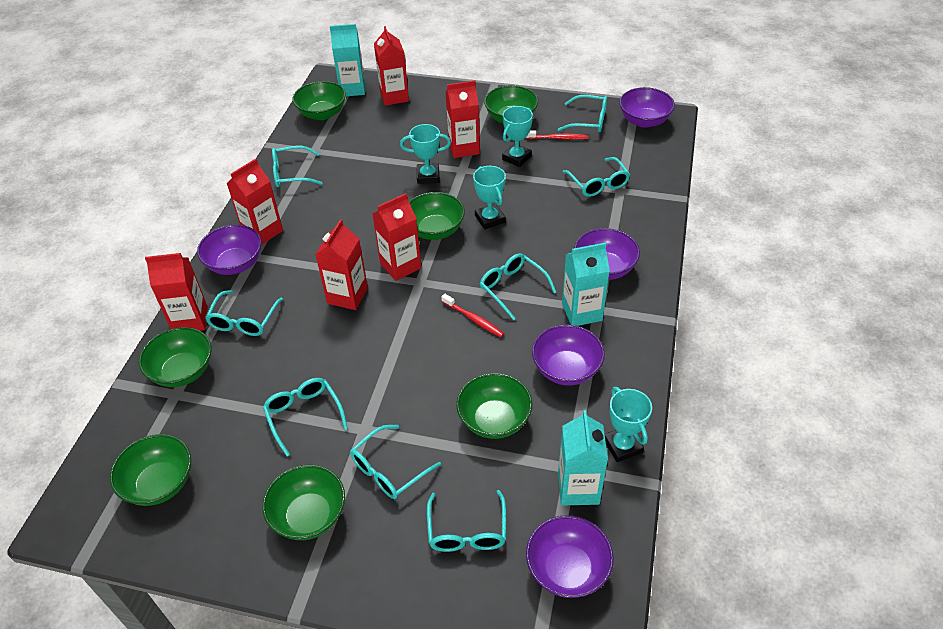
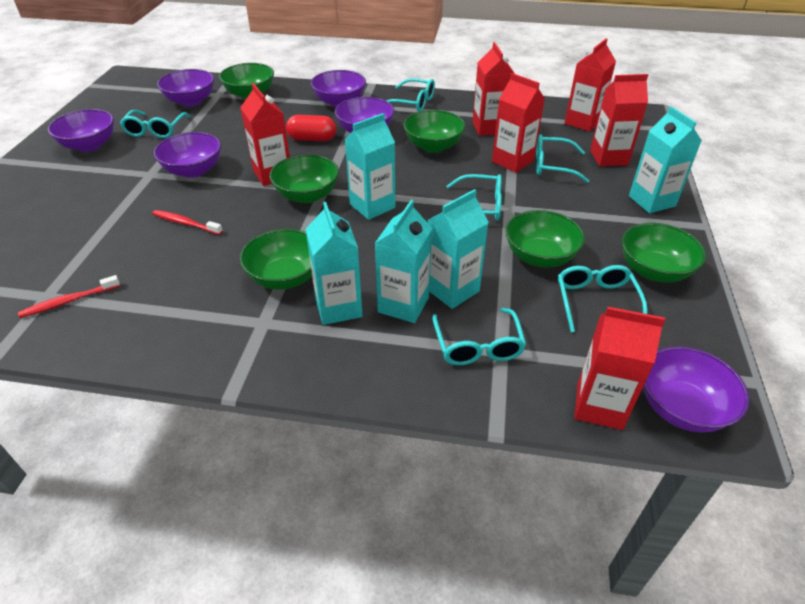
green bowl: [110,434,191,506] [139,327,212,387] [262,465,345,540] [293,81,346,120] [409,192,465,240] [456,373,532,439] [484,85,538,123] = 7 -> [219,63,274,99] [240,229,312,290] [269,154,339,203] [404,110,465,153] [505,210,585,268] [622,223,706,283] = 6
purple bowl: [197,225,262,275] [526,515,614,598] [532,325,605,386] [574,228,640,280] [619,87,675,128] = 5 -> [48,109,114,152] [154,132,221,178] [157,69,214,106] [311,70,366,107] [335,97,394,133] [643,346,750,432] = 6
red capsule: none = 0 -> [286,115,336,141] = 1
turquoise carton: [330,24,365,96] [558,410,608,506] [562,242,610,326] = 3 -> [306,202,363,325] [345,113,395,220] [374,200,432,323] [428,189,489,309] [629,106,702,213] = 5
turquoise glasses: [205,290,283,336] [263,378,348,456] [272,146,322,187] [350,425,441,499] [427,490,506,552] [480,253,556,320] [558,95,607,132] [563,157,630,197] = 8 -> [120,110,190,138] [387,78,435,112] [432,308,526,365] [446,174,502,221] [536,134,589,183] [558,265,647,332] = 6
turquoise trophy: [400,124,451,184] [473,166,506,229] [502,106,533,167] [605,387,652,462] = 4 -> none = 0

